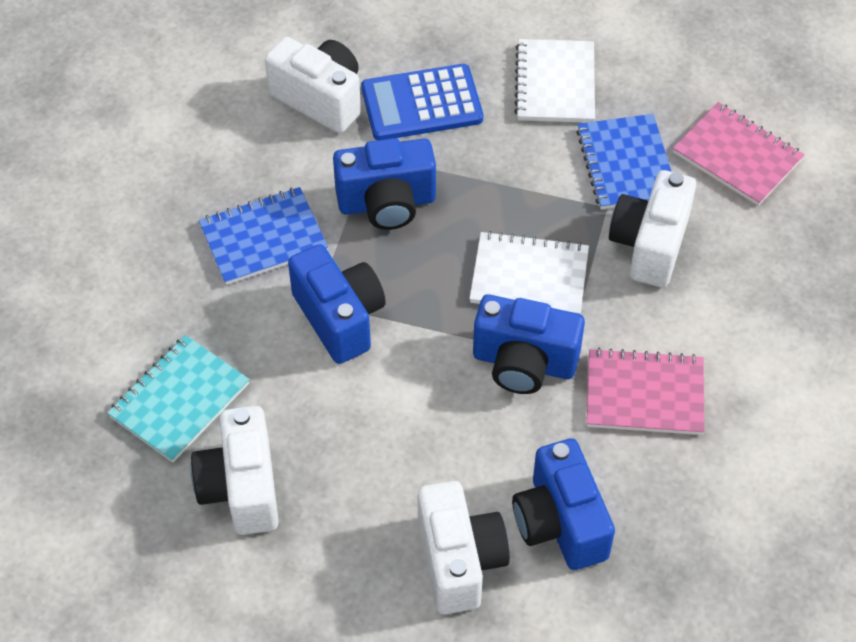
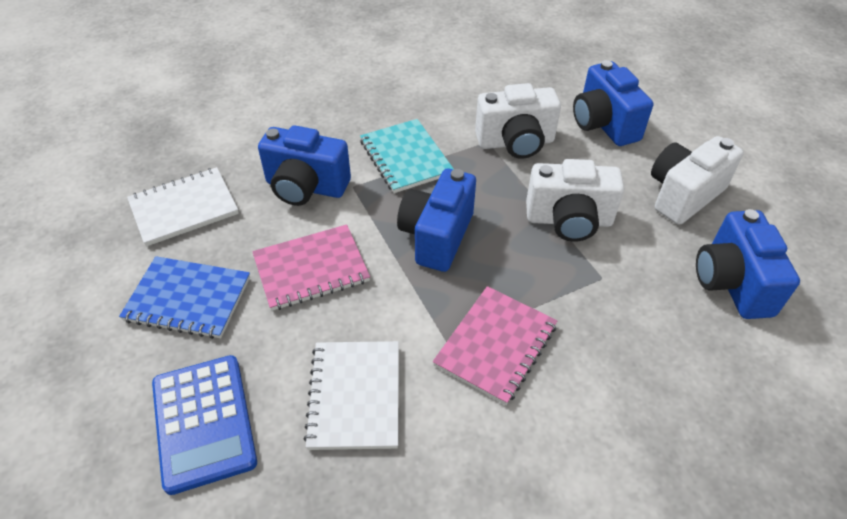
blue notebook: [199,187,328,285] [576,114,672,210] = 2 -> [119,256,250,339] = 1
white camera: [191,406,279,535] [265,37,361,133] [418,481,510,614] [609,170,696,287] = 4 -> [475,83,561,159] [526,159,624,242] [651,136,744,225] = 3

